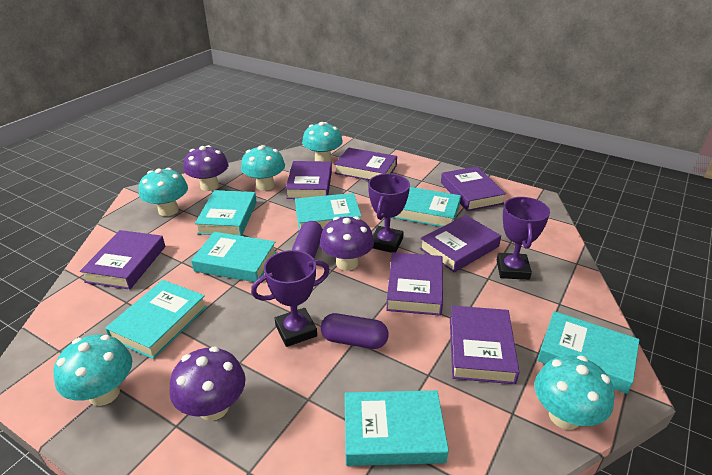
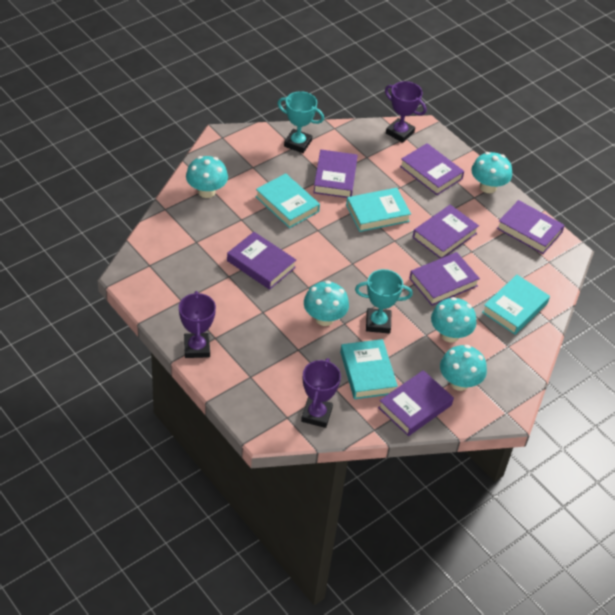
purple capsule: [292,221,323,258] [321,313,389,349] = 2 -> none = 0
purple mushroom: [170,346,246,421] [183,145,228,191] [320,216,374,271] = 3 -> none = 0
turquoise book: [105,280,207,359] [191,232,277,282] [195,190,257,236] [295,193,362,231] [345,390,449,466] [392,187,461,227] [537,311,639,394] = 7 -> [256,173,320,228] [340,339,398,399] [346,188,411,232] [482,275,550,335] = 4
turquoise trophy: none = 0 -> [277,91,324,153] [355,269,413,334] = 2

